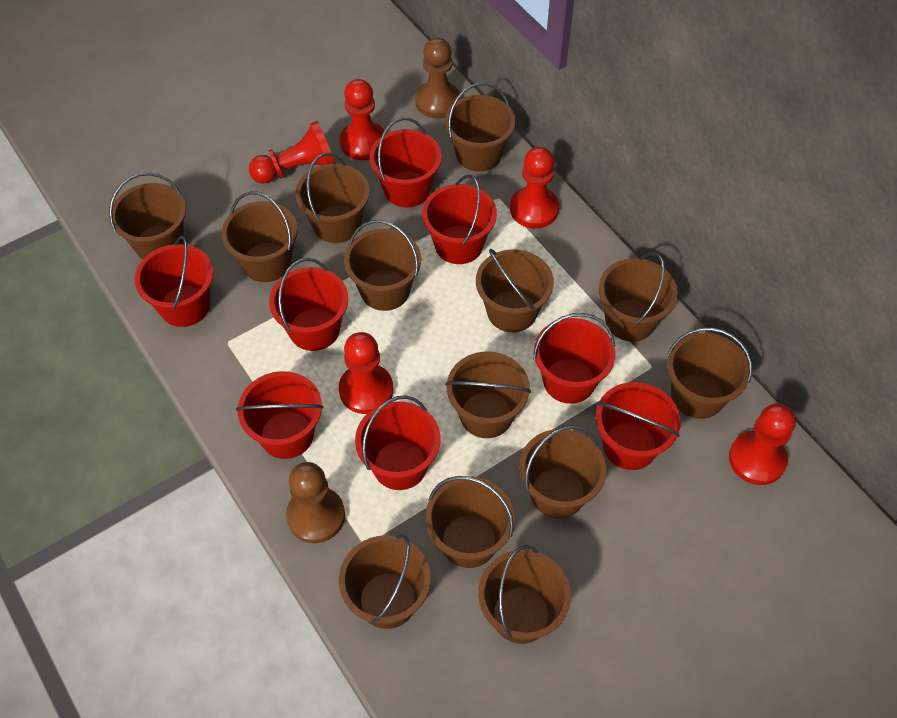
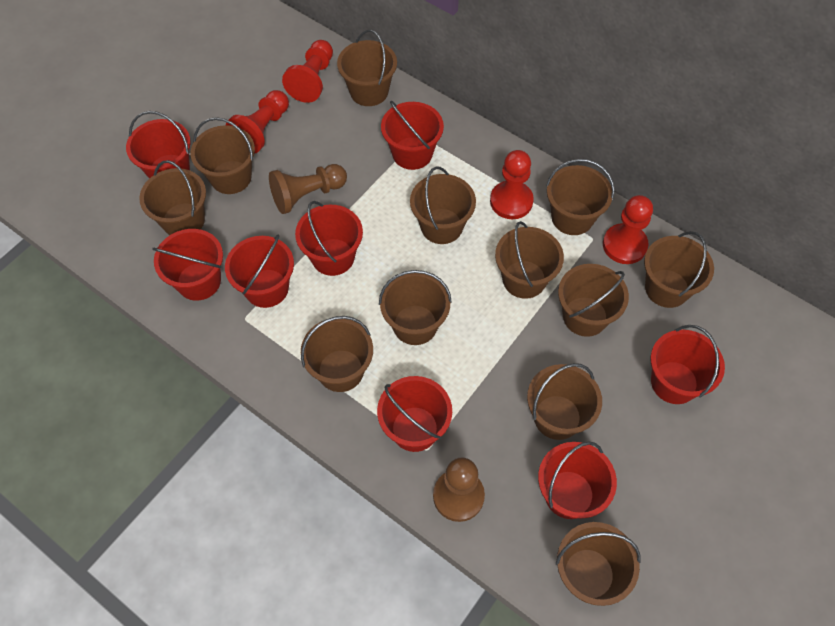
brown bucket: [109,172,186,259] [221,191,298,282] [295,153,370,243] [339,534,431,629] [344,220,421,311] [425,476,515,568] [445,83,516,172] [445,352,531,438] [476,248,554,332] [478,545,571,644] [519,425,606,519] [599,252,678,342] [667,327,752,419] = 13 -> [139,160,206,235] [190,117,255,194] [301,316,373,392] [337,30,397,106] [379,270,452,345] [410,166,476,244] [495,221,564,299] [527,363,602,440] [546,159,614,235] [556,522,641,606] [558,264,629,337] [644,231,714,308] = 12
red pawn: [249,121,335,184] [339,79,384,160] [339,332,393,414] [510,147,559,229] [729,403,796,485] = 5 -> [226,90,289,154] [282,40,333,103] [490,150,534,219] [603,195,653,264] = 4

